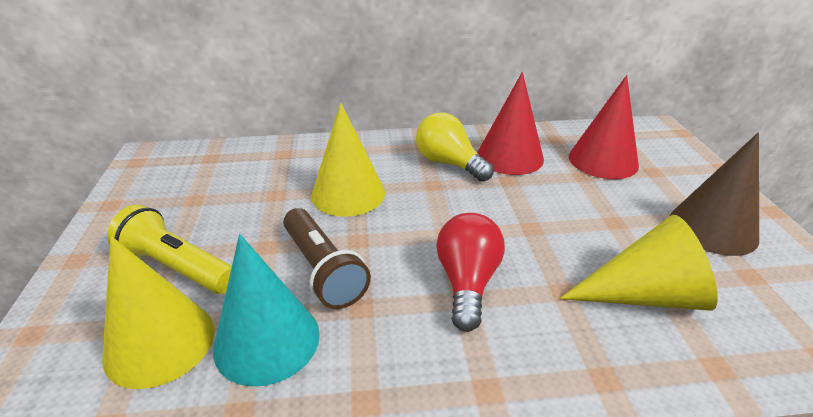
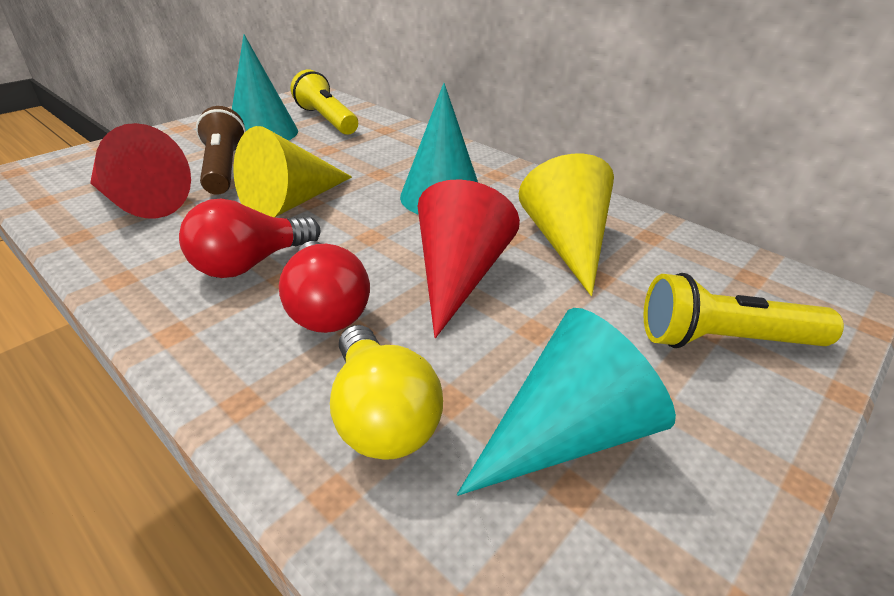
brown cone: [670,133,759,256] = 1 -> none = 0
red light bulb: [436,213,505,332] = 1 -> [179,199,320,278] [279,241,370,333] = 2
turquoise cone: [213,234,320,386] = 1 -> [232,34,298,141] [400,83,478,215] [457,308,676,496] = 3
yellow cone: [102,236,215,389] [311,103,385,217] [559,215,718,311] = 3 -> [233,126,352,217] [519,154,614,296] = 2
yellow flashlight: [107,205,232,294] = 1 -> [291,69,358,135] [644,273,844,348] = 2

